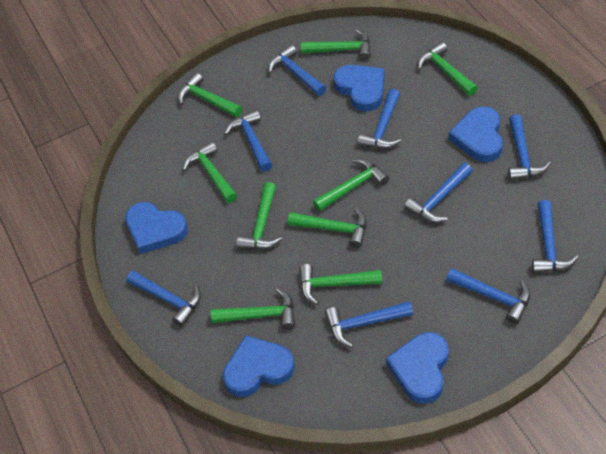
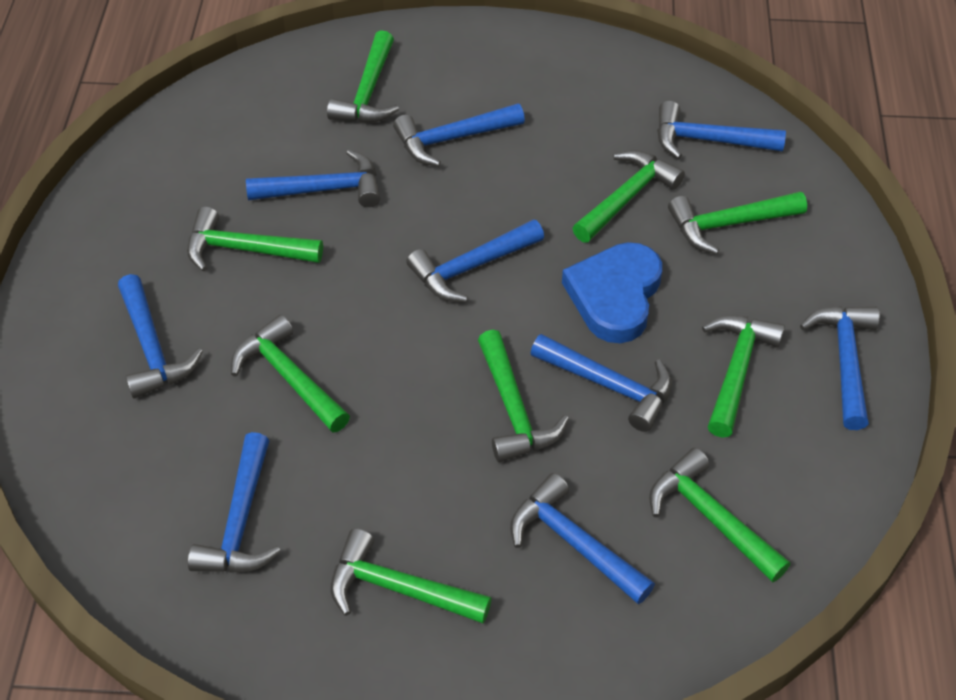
blue heart: [125,202,188,254] [223,335,295,397] [333,65,385,112] [386,332,449,404] [449,107,503,162] = 5 -> [562,242,662,343] = 1

